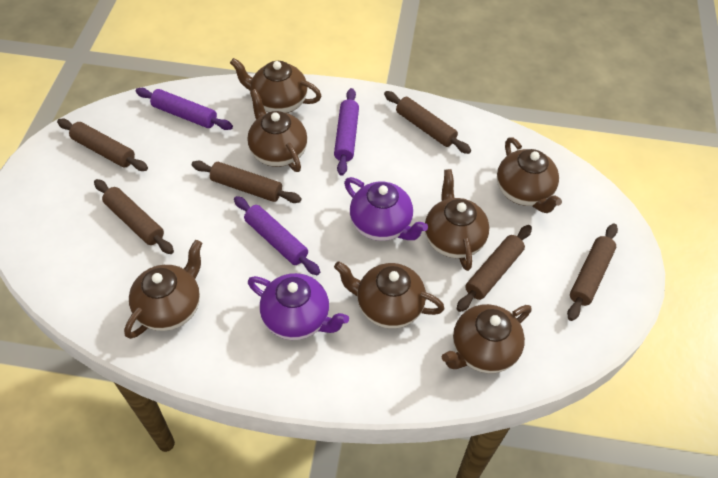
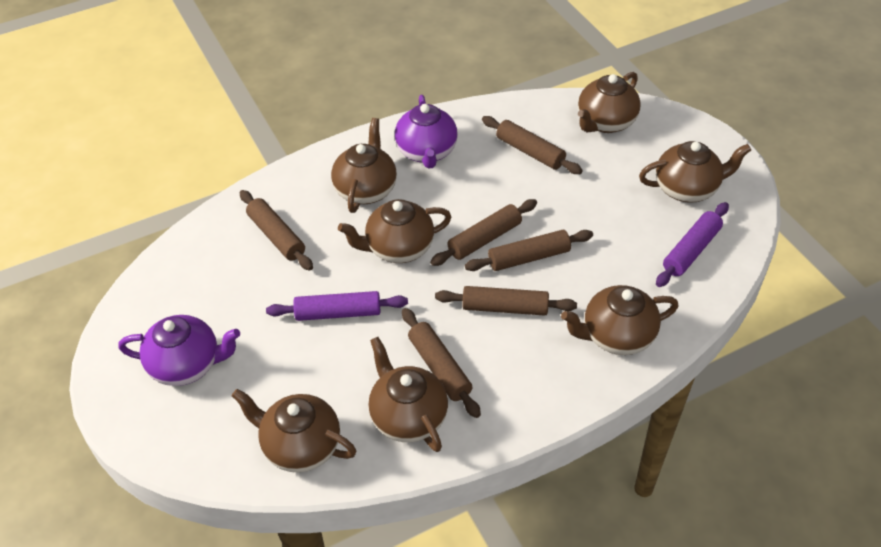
purple rolling pin: [136,88,233,130] [234,196,320,275] [334,88,359,176] = 3 -> [266,291,408,321] [656,202,729,287] = 2

